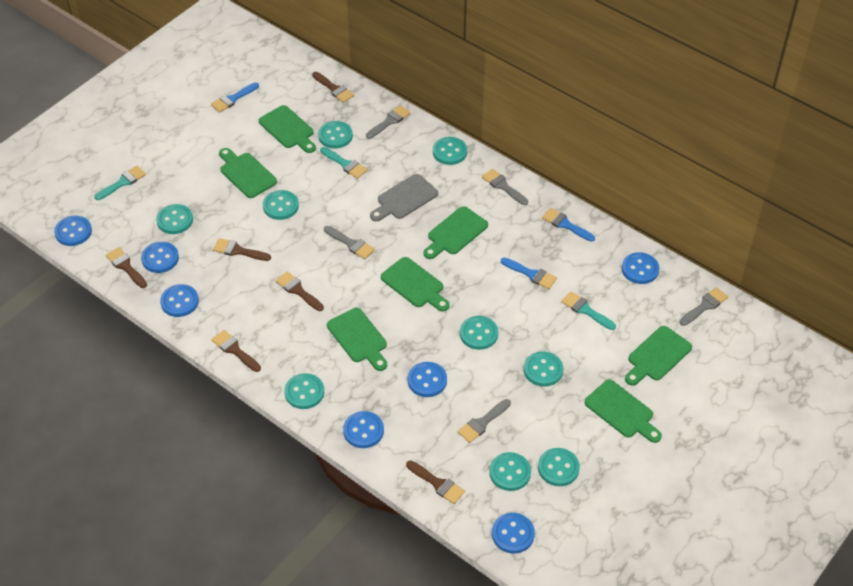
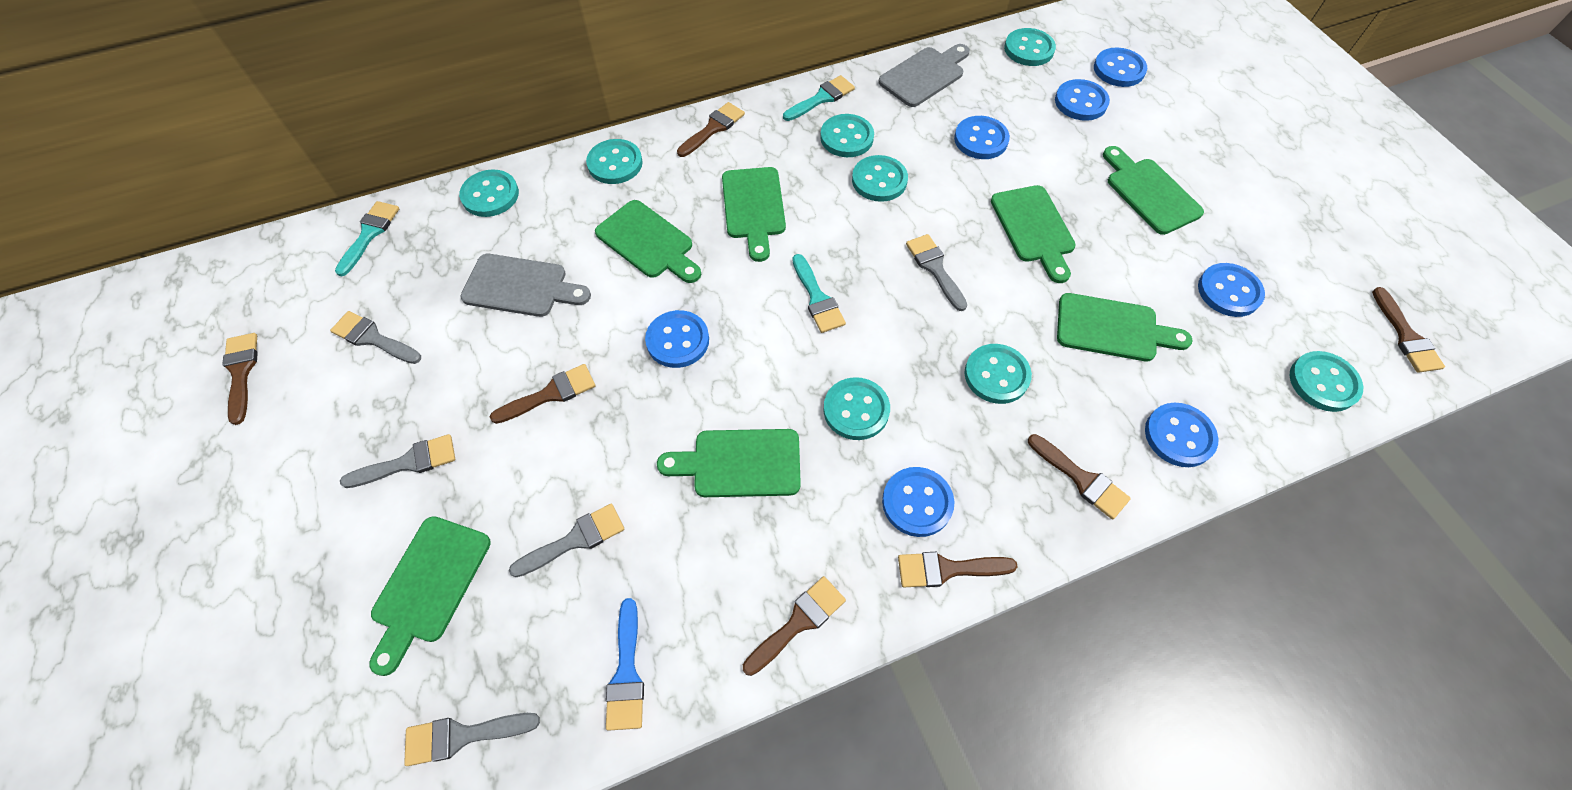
blue brush: [211,82,259,112] [501,258,557,289] [542,208,595,242] = 3 -> [606,598,644,731] = 1
brown brush: [106,247,147,288] [212,330,261,372] [213,238,271,261] [276,271,324,311] [312,72,354,103] [406,460,465,504] = 6 -> [222,333,258,425] [490,364,595,424] [677,102,745,157] [743,576,846,676] [898,552,1018,587] [1028,434,1131,519] [1372,287,1445,373] = 7
grey cutting board: [370,174,438,221] = 1 -> [460,254,591,317] [879,44,970,107] = 2
turquoise button: [156,204,193,234] [263,190,299,220] [284,373,324,409] [318,121,353,149] [433,137,467,165] [460,316,498,350] [489,452,531,491] [524,351,563,387] [538,448,580,486] = 9 -> [459,170,519,217] [586,139,643,184] [820,114,874,157] [823,377,890,440] [852,155,908,202] [964,344,1032,404] [1004,28,1056,66] [1290,351,1363,412] = 8

